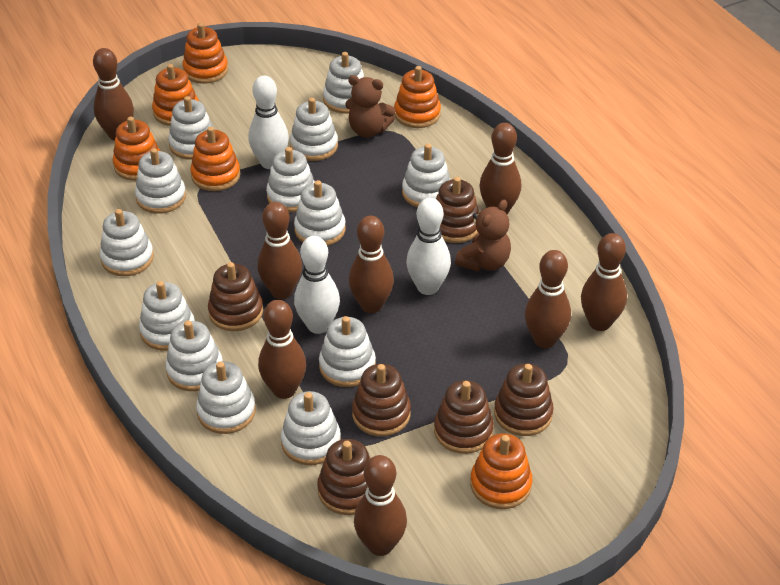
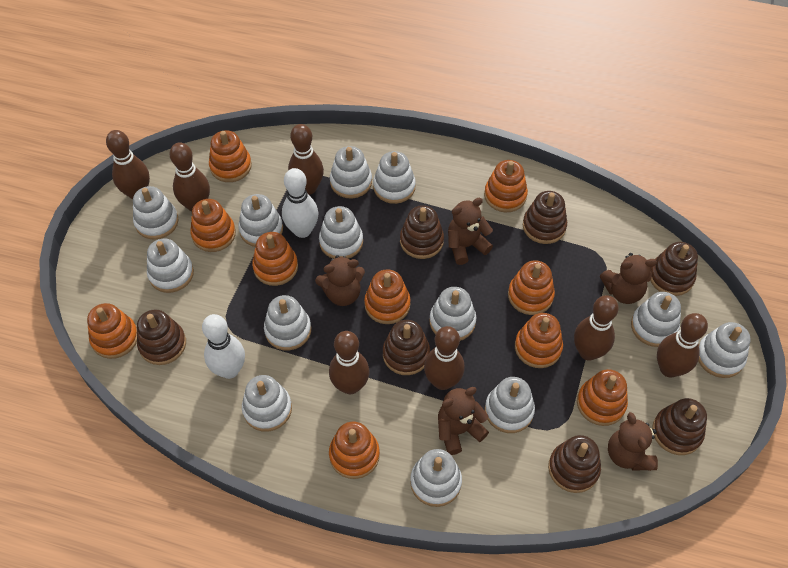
brown bowling pin: [93,48,134,141] [258,202,302,299] [258,300,306,399] [349,216,394,313] [354,455,407,556] [479,123,521,214] [525,250,571,348] [581,233,627,331] = 8 -> [106,130,150,200] [170,142,210,212] [288,124,324,195] [329,331,369,394] [424,326,465,390] [574,295,619,361] [657,313,708,378] = 7
brown stacking toy: [208,262,263,331] [317,439,371,515] [352,364,411,436] [434,380,494,454] [436,177,479,243] [494,364,554,436] = 6 -> [137,310,186,365] [383,320,430,375] [400,205,444,259] [523,191,567,244] [548,435,601,493] [650,242,698,296] [652,398,707,455] = 7
brown teddy bear: [345,75,395,137] [455,200,511,271] = 2 -> [315,255,365,306] [438,387,489,455] [448,198,493,265] [600,253,657,304] [608,412,658,471] = 5
orange stacking toy: [113,117,160,181] [152,64,199,126] [182,23,228,84] [190,127,240,191] [394,66,441,128] [470,433,532,509] = 6 -> [87,303,137,359] [190,199,236,252] [209,130,252,182] [252,232,298,286] [329,422,380,479] [364,269,411,324] [484,160,528,212] [508,260,555,315] [515,313,563,368] [577,369,628,426] = 10
white bowling pin: [249,75,289,169] [294,236,340,334] [406,198,451,295] = 3 -> [202,314,245,379] [282,168,318,238] = 2

